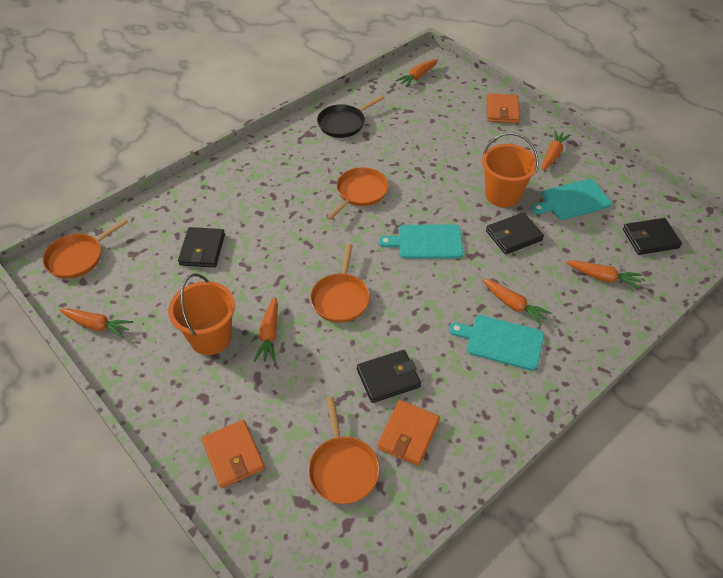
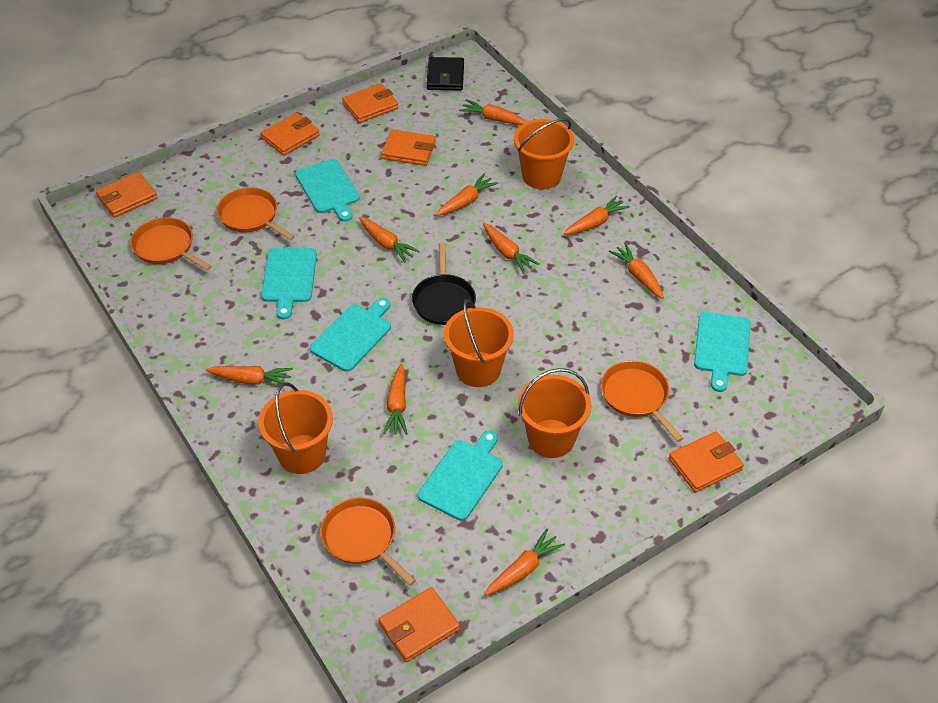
black wallet: [178,227,225,268] [357,350,421,403] [486,212,544,255] [623,218,682,255] = 4 -> [427,57,464,90] = 1
orange bucket: [168,273,235,355] [482,132,539,207] = 2 -> [258,382,333,474] [444,299,514,387] [514,118,574,189] [518,368,591,458] = 4
orange carrot: [60,308,133,338] [254,297,278,363] [395,59,438,87] [482,279,552,326] [542,130,571,170] [566,260,642,289] = 6 -> [206,366,293,385] [359,217,420,263] [383,364,408,435] [436,173,498,216] [459,99,527,125] [483,223,540,274] [485,529,565,595] [564,196,630,235] [609,243,664,299] = 9
orange wallet: [201,420,265,488] [377,400,440,466] [487,93,520,123] = 3 -> [96,172,158,218] [260,113,320,156] [342,84,398,123] [379,587,460,662] [381,129,436,166] [669,431,744,492] = 6
turquoise cutting board: [379,225,463,259] [449,315,544,371] [531,179,612,220] = 3 -> [261,248,317,319] [295,159,360,222] [310,298,391,372] [418,430,503,521] [694,312,751,392] = 5

